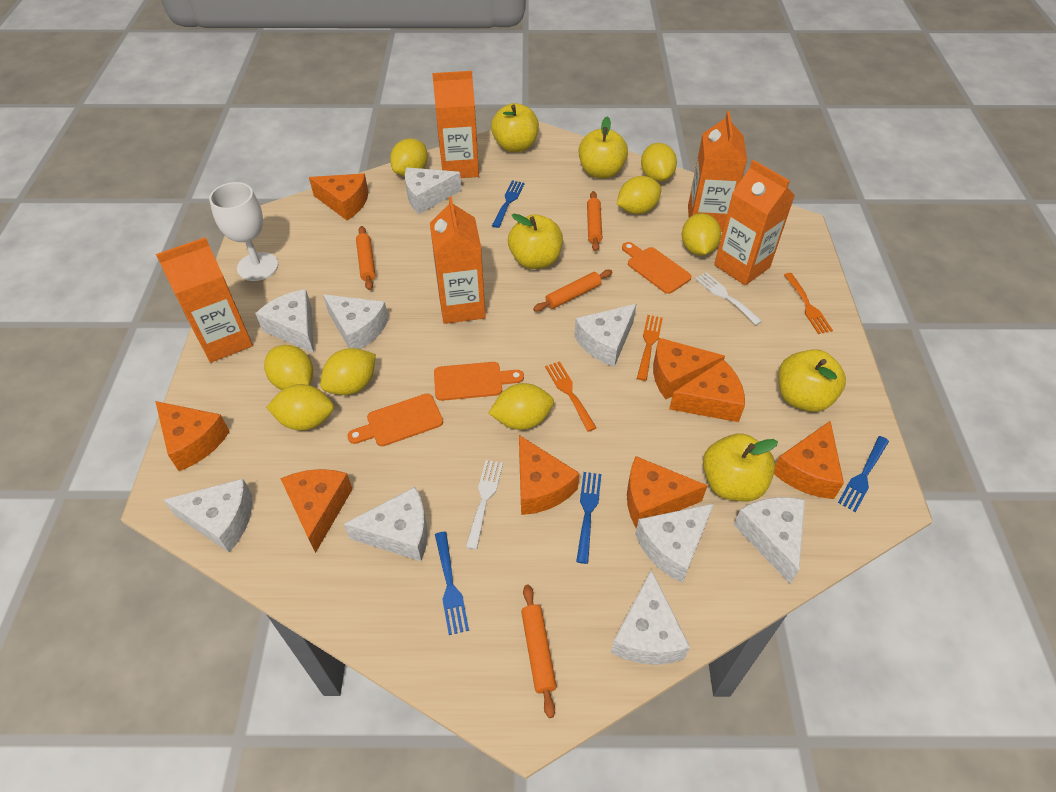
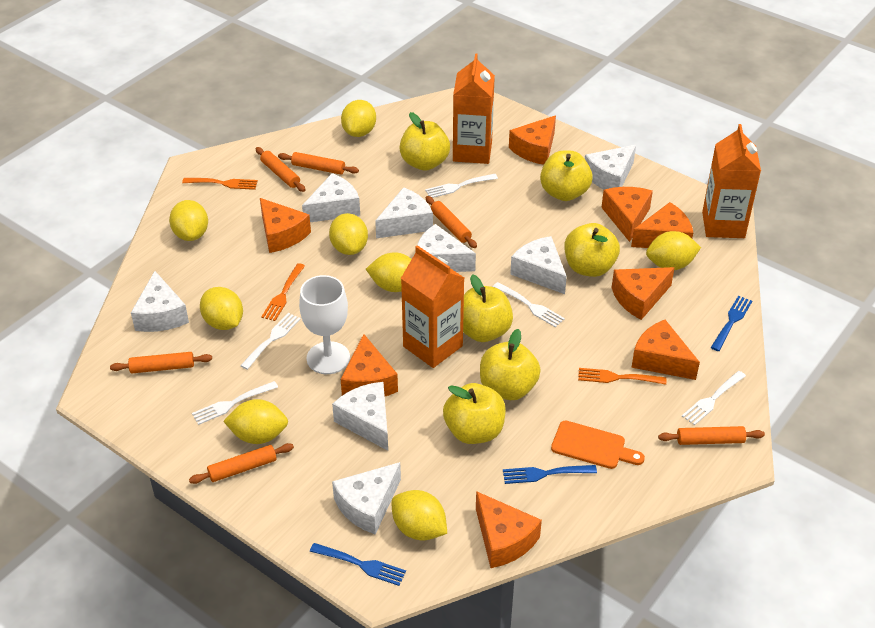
blue fork: [435,532,469,635] [492,180,525,228] [576,472,601,564] [838,436,889,512] = 4 -> [310,543,406,586] [503,465,597,484] [711,296,752,351] = 3
orange carton: [156,237,253,363] [430,196,486,324] [432,71,479,178] [688,111,747,232] [714,160,795,285] = 5 -> [401,245,464,368] [453,53,495,164] [702,124,761,238] = 3
orange cutting board: [347,393,443,446] [434,362,524,401] [622,242,692,294] = 3 -> [551,421,645,469] = 1
orange rolling pin: [356,226,375,290] [521,585,557,718] [533,270,612,312] [587,191,602,252] = 4 -> [110,352,212,373] [189,443,294,484] [256,147,306,192] [278,152,359,174] [426,196,477,248] [658,426,765,445] = 6
white cheese: [164,479,252,552] [255,289,314,353] [323,294,389,349] [344,487,428,561] [405,167,462,214] [574,304,636,367] [611,570,690,665] [635,504,714,583] [734,497,805,584] = 9 -> [131,271,189,332] [302,173,360,222] [332,382,388,451] [332,462,401,535] [375,187,433,238] [417,224,476,272] [510,236,567,294] [585,145,636,189] = 8
white fork: [466,460,503,550] [695,272,762,325] = 2 -> [192,381,278,425] [240,313,301,370] [425,174,498,198] [493,282,565,328] [682,371,746,425] = 5
yellow apple: [491,103,539,152] [508,213,563,269] [579,116,628,179] [703,433,778,501] [778,349,846,412] = 5 -> [399,112,450,171] [443,383,506,444] [463,274,513,342] [480,329,541,400] [540,150,593,201] [564,223,620,277] = 6

